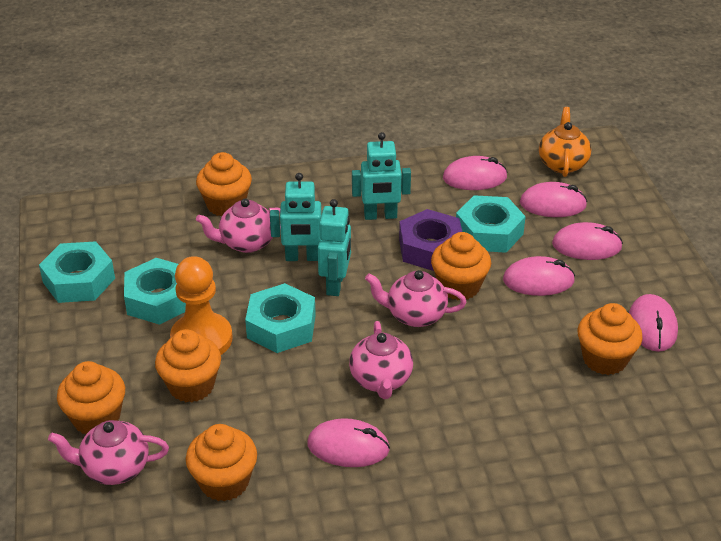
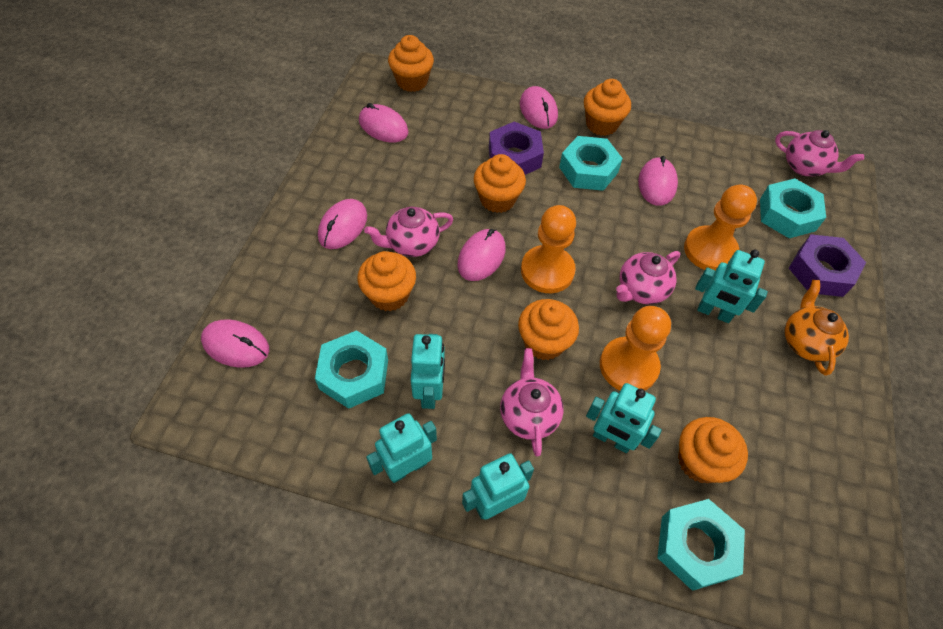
orange pawn: [170,256,233,355] = 1 -> [521,205,576,293] [600,306,671,390] [684,185,757,270] = 3
purple nut: [399,209,462,271] = 1 -> [489,122,544,175] [789,234,866,297] = 2
turquoise robot: [270,173,323,261] [318,199,351,296] [352,132,411,220] = 3 -> [366,413,437,483] [411,334,445,409] [462,453,534,520] [586,383,662,453] [695,250,768,323] = 5

